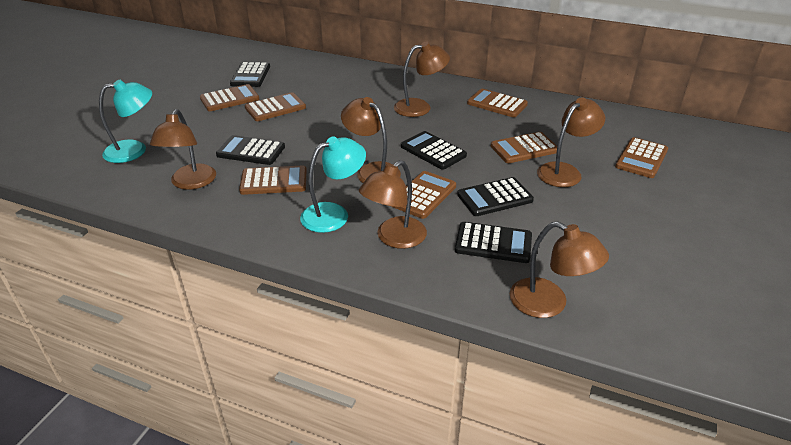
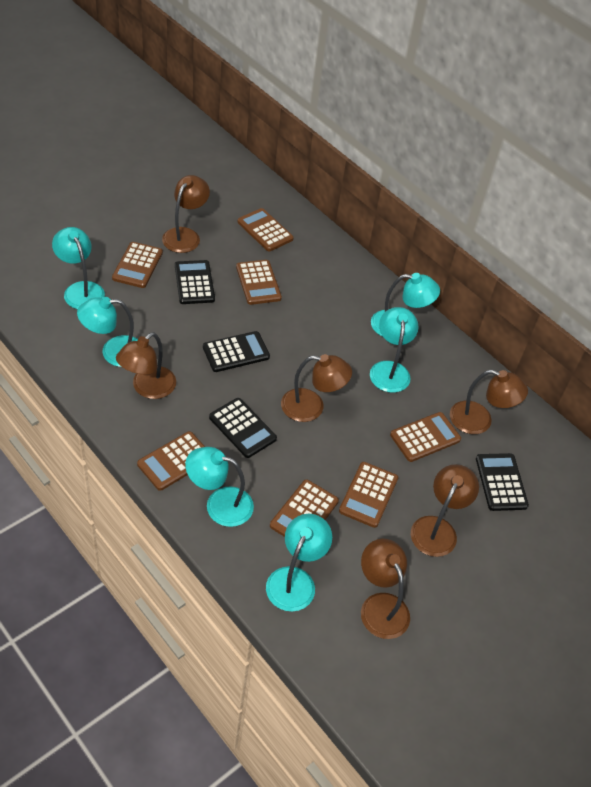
black calculator: [216,135,285,165] [230,62,270,87] [401,131,467,170] [455,222,532,263] [457,177,534,216] = 5 -> [175,260,215,304] [203,331,270,372] [209,398,277,458] [476,453,529,511] = 4
turquoise lamp: [99,80,152,163] [300,136,366,233] = 2 -> [52,227,105,309] [77,297,138,367] [185,447,254,527] [266,514,332,612] [370,307,418,393] [371,273,440,337] = 6

